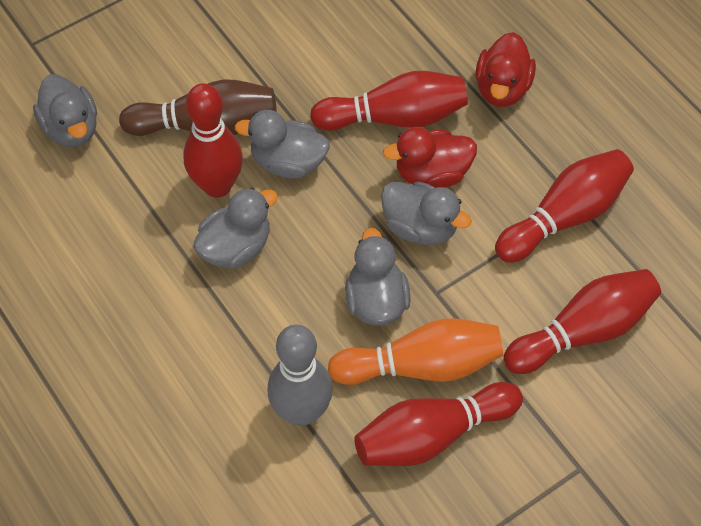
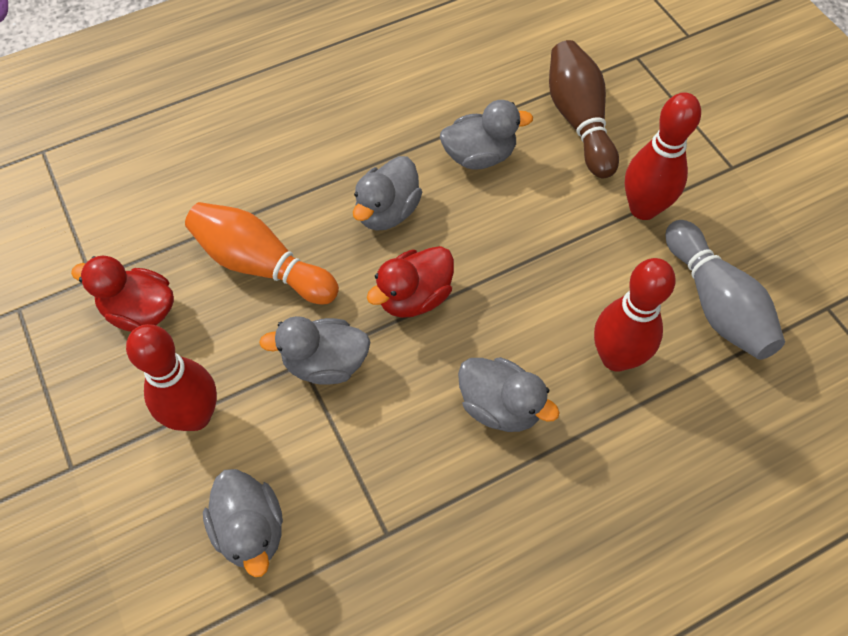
red bowling pin: [183,83,243,198] [310,71,468,131] [354,382,523,466] [495,149,634,263] [503,269,661,374] = 5 -> [126,324,217,431] [594,258,676,372] [625,92,701,220] = 3

